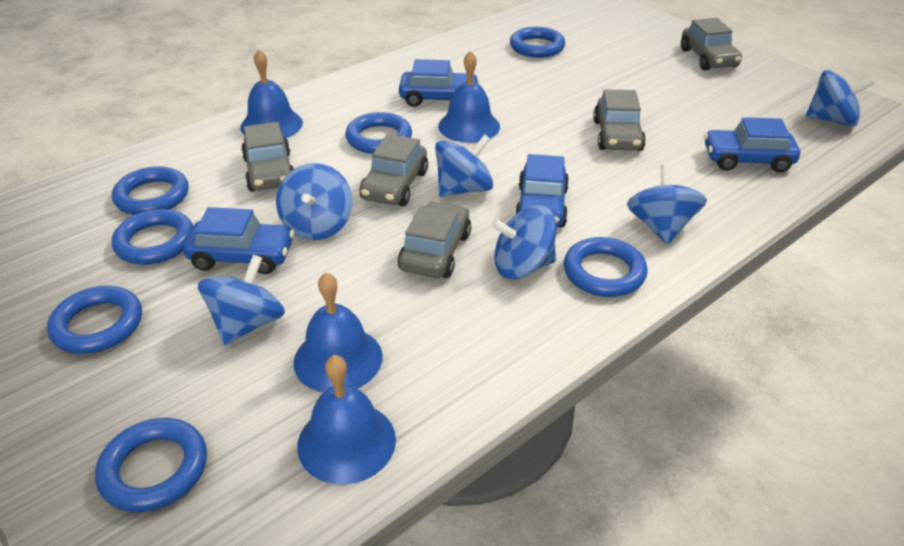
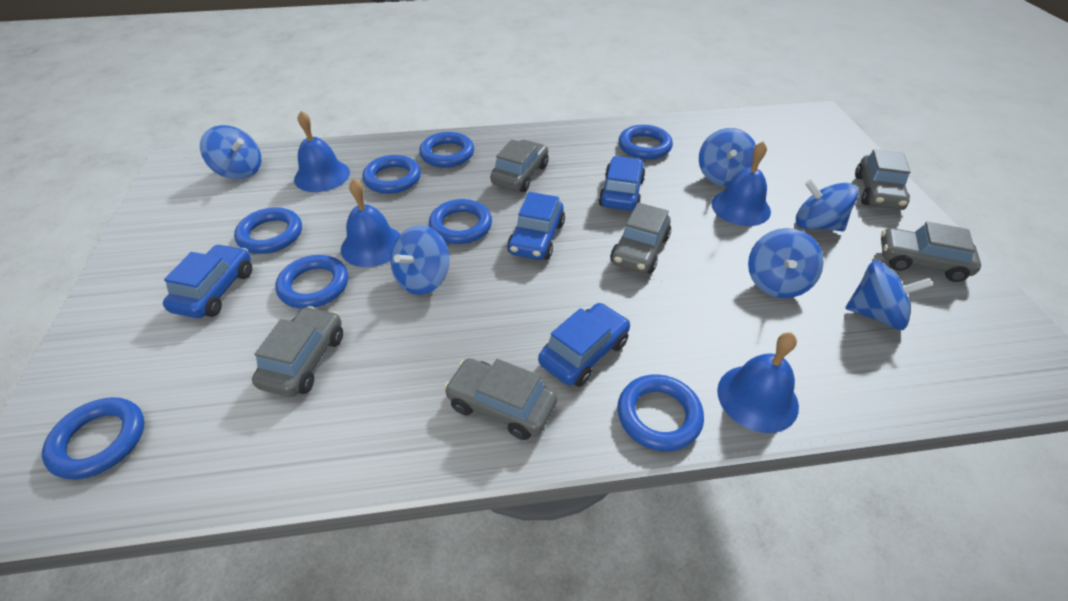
blue ring: [47,286,142,354] [95,418,207,512] [112,166,189,215] [112,209,193,265] [345,112,412,154] [510,27,565,58] [564,237,648,297] = 7 -> [42,397,144,479] [234,207,302,254] [276,255,348,309] [362,155,421,194] [419,132,474,168] [429,199,492,244] [617,374,704,451] [619,125,673,160] = 8
grey car: [241,122,294,192] [359,134,428,206] [398,201,471,278] [593,89,646,151] [681,18,742,70] = 5 -> [252,306,343,397] [444,358,557,440] [490,140,549,192] [610,203,671,274] [855,149,910,210] [881,222,981,282] = 6

